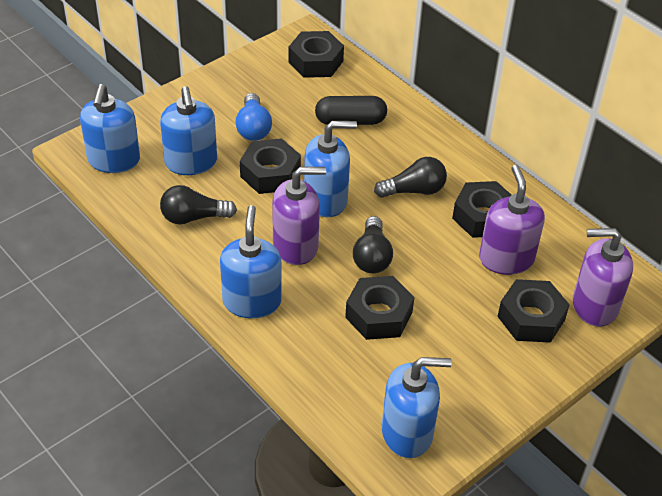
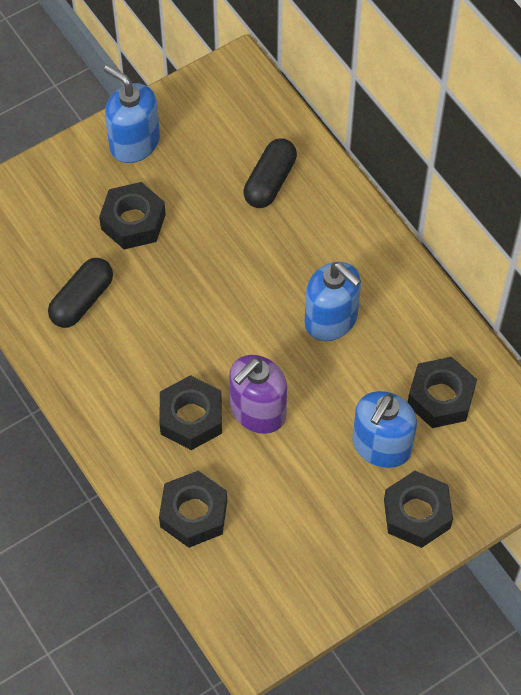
black capsule: [315,96,387,125] = 1 -> [48,258,113,328] [244,138,297,208] = 2
black light bulb: [160,185,237,225] [353,216,393,273] [374,157,447,198] = 3 -> none = 0
blue light bulb: [235,93,272,141] = 1 -> none = 0
blue soap dispenser: [80,84,140,173] [160,86,217,175] [220,205,282,318] [304,121,357,217] [382,357,452,458] = 5 -> [104,65,160,163] [304,262,361,341] [352,391,417,468] = 3
purple soap dispenser: [272,167,326,265] [479,165,545,275] [573,228,633,327] = 3 -> [229,355,287,434] = 1

